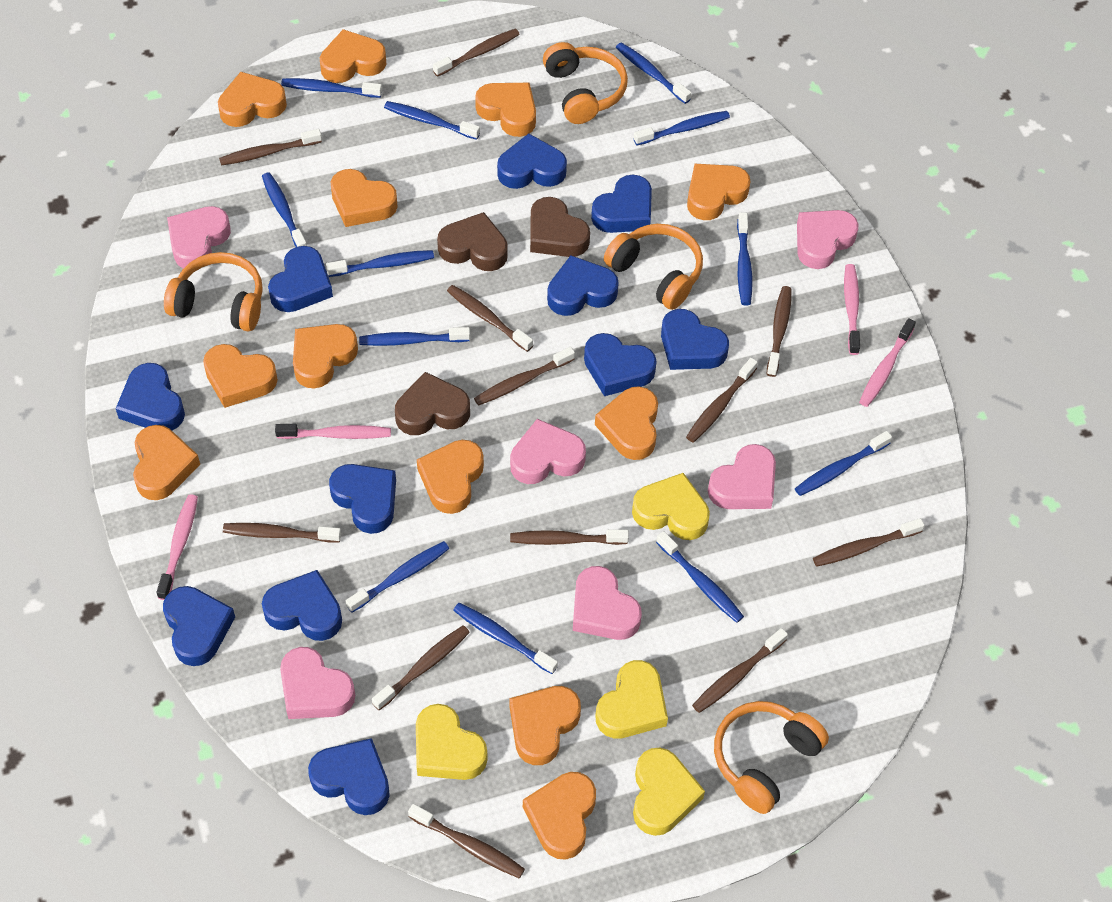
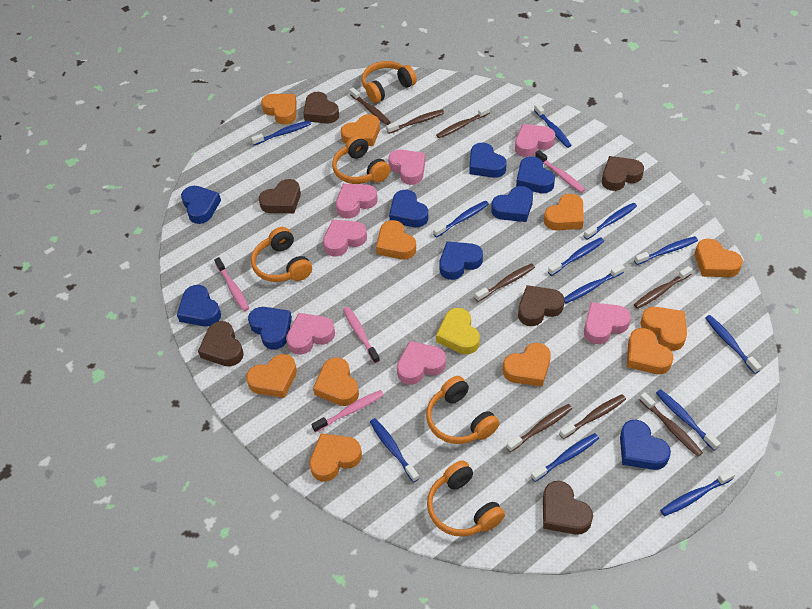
blue heart: [116,363,185,431] [163,586,235,666] [262,570,342,641] [268,246,333,312] [308,738,390,815] [329,464,396,534] [497,134,567,189] [547,255,619,316] [584,333,657,396] [591,175,652,233] [661,309,729,370] = 11 -> [177,285,221,326] [181,186,221,224] [248,307,292,350] [389,190,428,227] [439,241,483,280] [469,143,507,178] [491,186,533,222] [516,156,555,193] [620,420,671,470] = 9
brown heart: [395,372,470,435] [437,212,508,271] [530,197,590,257] = 3 -> [198,321,244,366] [259,179,301,213] [303,92,339,124] [518,285,565,326] [543,481,593,535] [602,156,644,191] = 6
brown toothbrush: [219,129,322,166] [223,523,341,542] [372,625,470,710] [408,804,525,878] [433,29,520,77] [447,285,533,352] [474,347,575,406] [510,529,629,545] [686,358,758,443] [692,628,788,713] [767,286,792,377] [813,518,925,567] = 12 -> [349,88,391,125] [386,110,444,134] [436,106,490,138] [475,263,535,302] [506,404,572,452] [559,394,626,439] [634,266,693,309] [639,392,703,456] = 8
orange headphones: [164,252,263,331] [543,42,628,124] [604,224,703,310] [714,701,829,814] = 4 -> [251,227,312,282] [332,135,390,184] [362,61,417,103] [426,376,500,444] [427,460,505,537] = 5
orange heart: [133,425,200,500] [203,344,278,408] [218,72,287,127] [293,324,358,389] [320,29,386,83] [331,169,398,227] [417,440,484,514] [475,83,536,137] [509,686,581,765] [523,772,596,860] [595,386,658,460] [687,164,751,220] = 12 -> [246,354,297,398] [261,94,297,125] [309,433,362,482] [313,357,359,406] [341,114,380,146] [376,220,416,260] [503,343,551,387] [544,194,584,230] [627,328,673,374] [640,307,687,351] [695,239,743,277] = 11
pink heart: [167,206,231,269] [280,647,355,719] [510,419,586,484] [573,566,642,640] [708,444,776,509] [797,210,859,269] = 6 -> [286,313,335,355] [323,220,367,256] [336,184,378,219] [388,149,425,185] [397,341,446,385] [515,124,555,157] [584,302,631,344] = 7
yellow heart: [416,704,488,780] [595,660,668,739] [632,473,710,540] [633,748,705,836] = 4 -> [436,308,480,354] = 1

